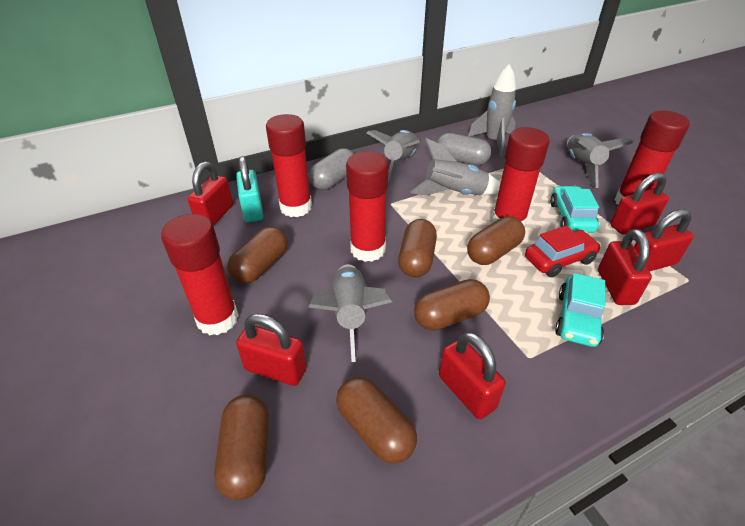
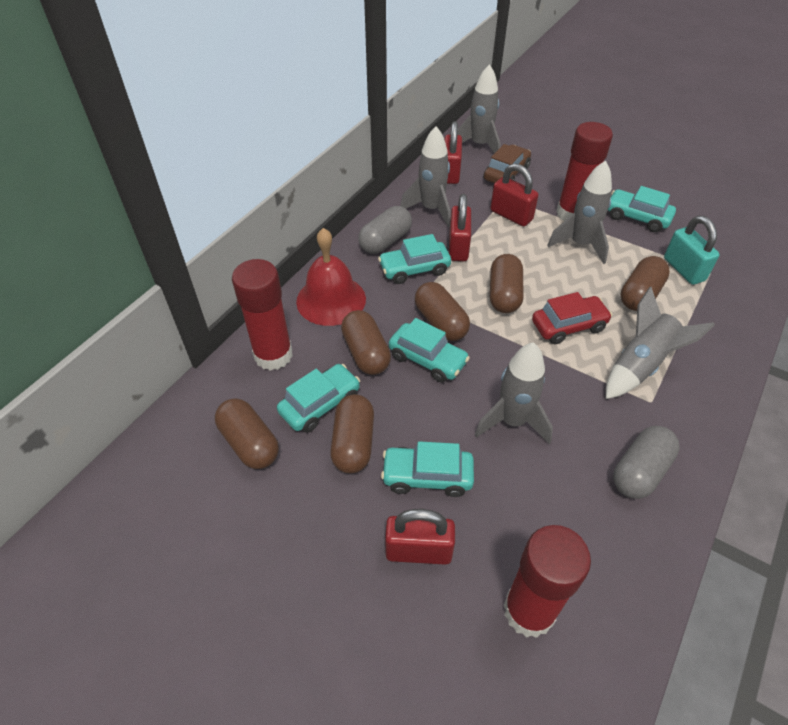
brown car: none = 0 -> [483,144,531,183] = 1
red bell: none = 0 -> [296,228,366,326] = 1
red glue stick: [161,214,239,335] [266,114,312,217] [346,151,389,262] [492,127,550,227] [615,110,690,205] = 5 -> [232,259,293,371] [504,525,591,638] [556,122,613,221] = 3
red padlock: [188,162,233,226] [236,314,307,386] [439,332,506,419] [598,229,652,305] [611,173,669,235] [634,209,694,272] = 6 -> [385,509,455,565] [444,121,462,184] [449,194,471,261] [490,163,539,226] = 4
turquoise car: [550,186,599,233] [555,273,605,347] = 2 -> [277,364,360,433] [378,234,451,284] [381,441,474,497] [389,318,470,383] [608,186,676,232] = 5

